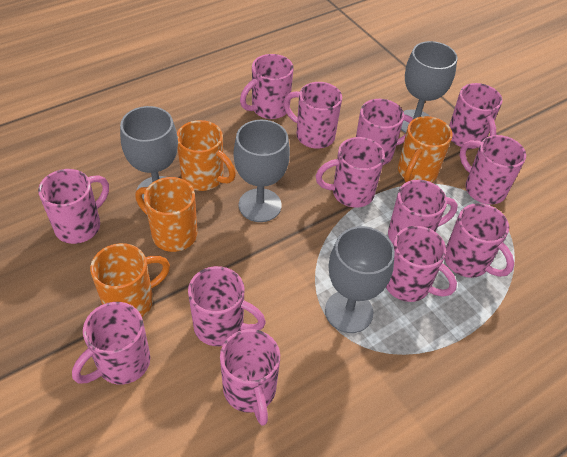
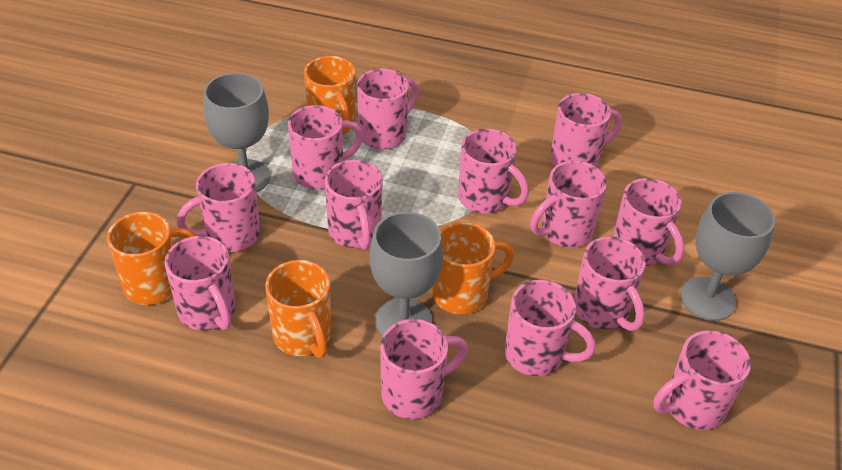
grey goblet: [120,106,178,200] [234,120,290,222] [325,226,395,333] [401,41,457,133] = 4 -> [203,73,270,193] [370,212,443,337] [680,192,775,321] = 3

